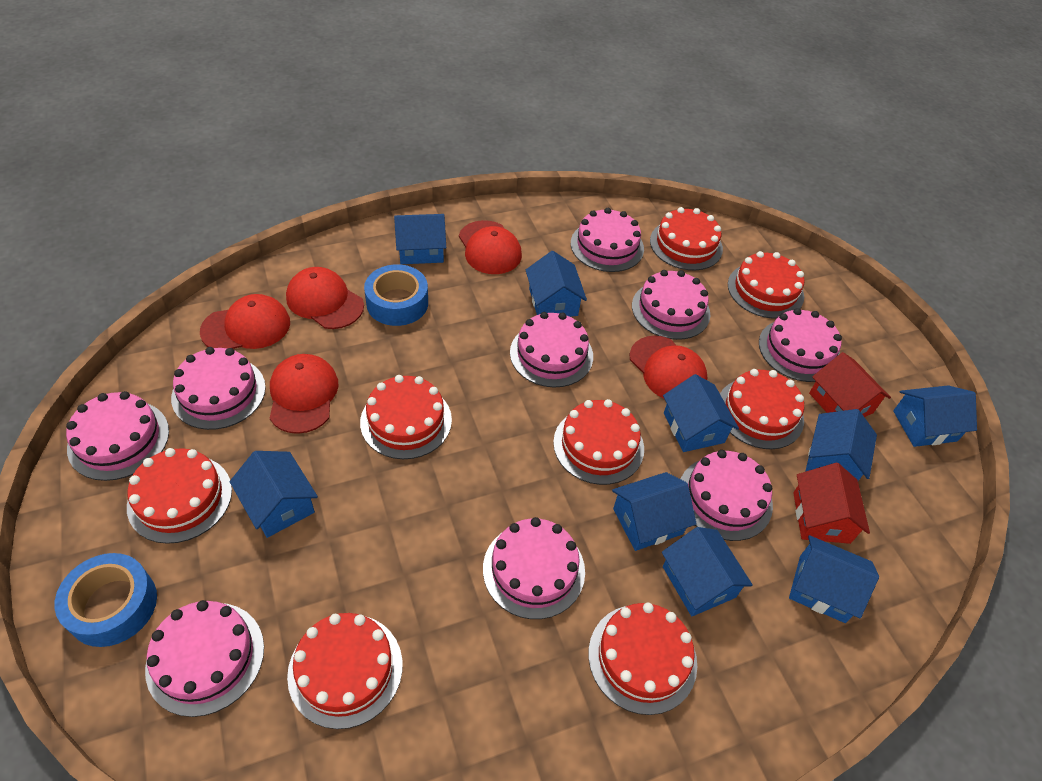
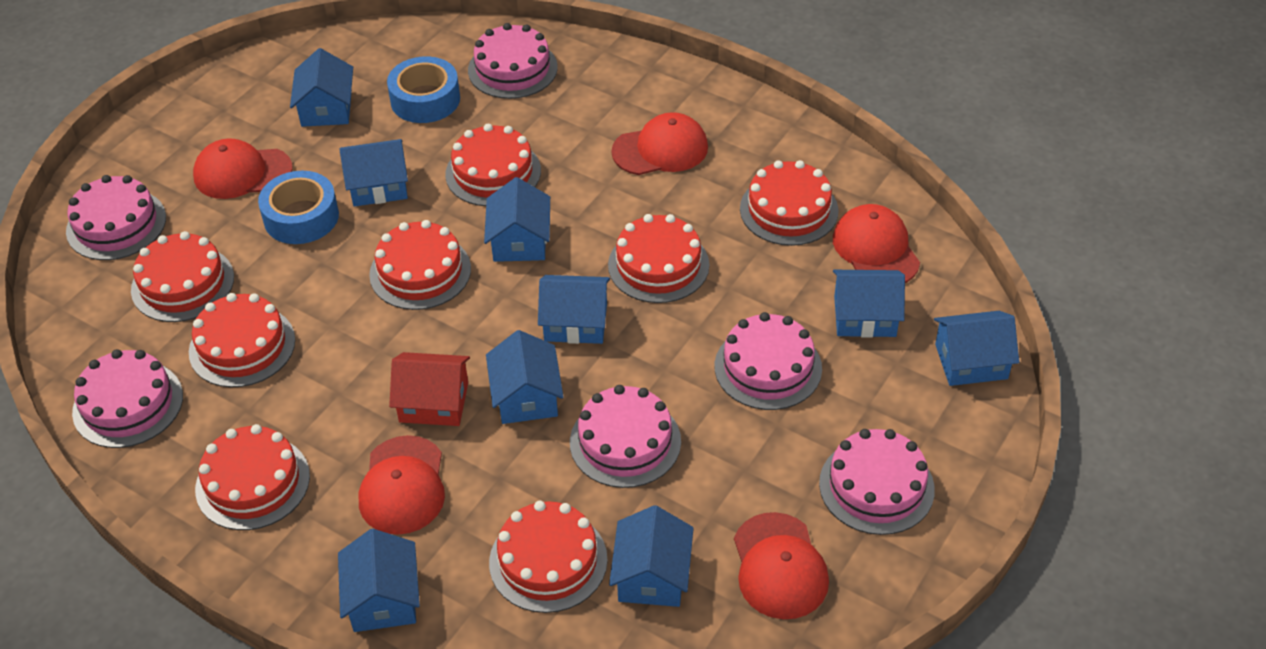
pink cake: [66,391,169,481] [145,600,264,717] [171,347,266,430] [483,517,585,619] [510,312,593,388] [571,208,644,272] [632,270,710,340] [681,450,773,541] [759,308,842,382] = 9 -> [66,175,166,260] [72,349,183,448] [468,23,558,99] [570,385,681,488] [715,312,822,410] [819,429,935,535] = 6
red house: [793,463,870,544] [809,352,891,417] = 2 -> [389,352,470,426] = 1

